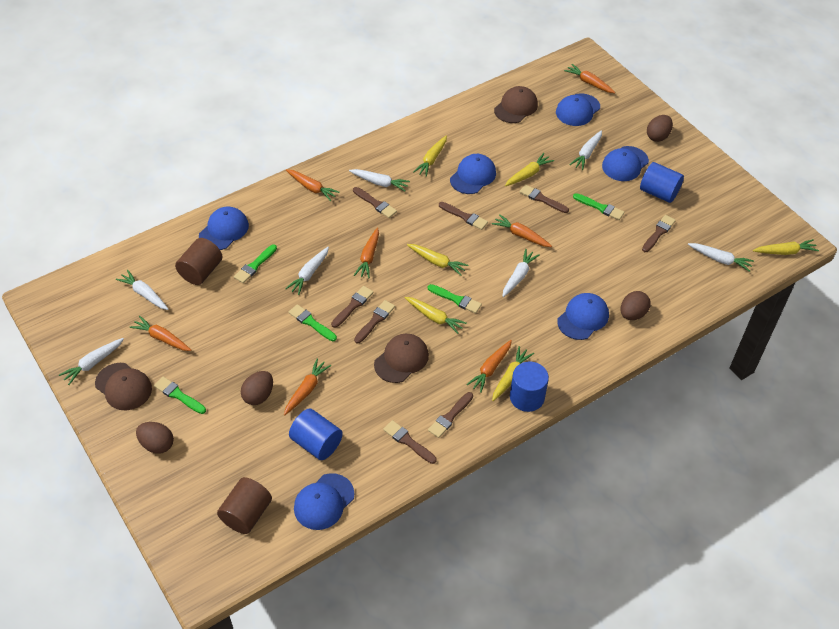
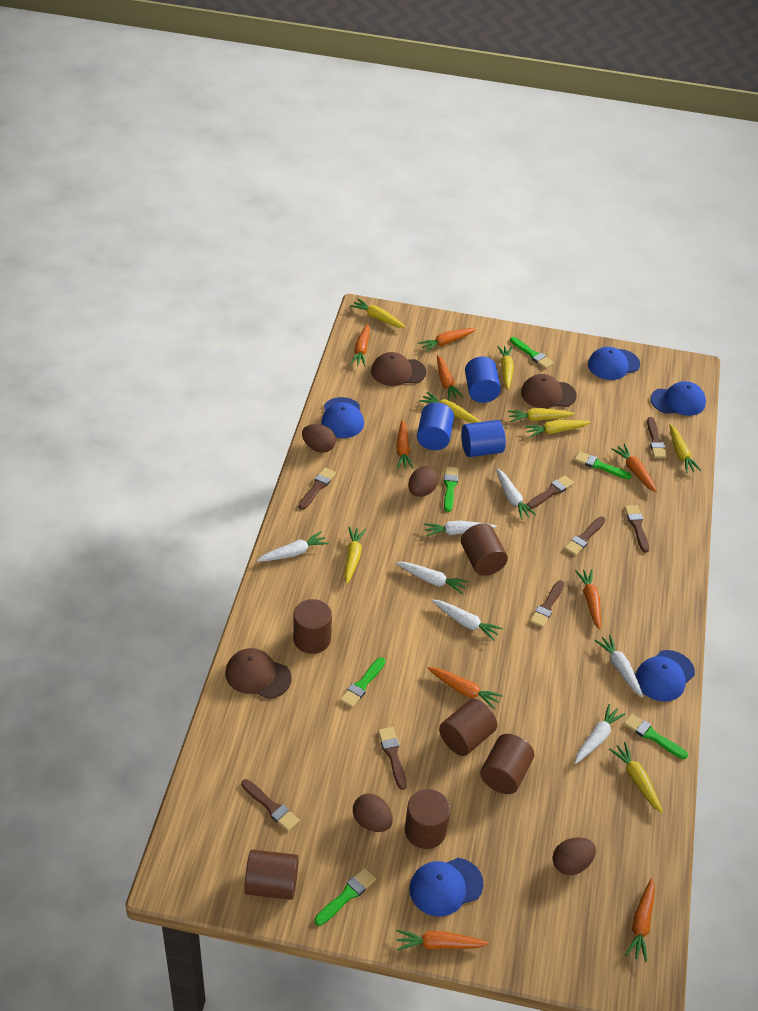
blue cap: [199,206,249,250] [294,473,355,530] [450,154,496,194] [556,93,600,126] [557,293,609,340] [602,146,649,181] = 6 -> [321,397,364,438] [410,858,483,917] [588,347,640,380] [635,650,695,702] [651,381,706,416] = 5
brown cylinder: [175,238,223,285] [217,477,272,534] = 2 -> [244,850,299,900] [293,599,332,654] [405,789,450,849] [439,699,497,756] [461,523,508,576] [480,734,534,794] = 6
green brush: [154,377,206,414] [234,244,277,283] [288,304,337,341] [428,284,482,313] [573,193,625,220] = 5 -> [315,868,376,926] [340,657,385,708] [444,466,459,512] [510,337,554,369] [574,451,632,479] [624,714,688,759] = 6
orange carrot: [129,316,191,351] [284,358,331,415] [286,169,340,201] [354,228,379,278] [466,340,512,393] [492,214,552,247] [564,64,615,93] = 7 -> [350,323,370,366] [396,420,414,469] [396,930,489,951] [418,328,476,352] [427,667,503,709] [437,355,464,400] [575,569,601,630] [612,444,657,492] [625,878,655,962] = 9
yellow carrot: [405,297,467,334] [407,244,468,276] [413,136,447,177] [492,346,534,401] [505,153,554,186] [753,239,819,255] = 6 -> [344,527,366,584] [350,299,406,328] [419,392,480,423] [497,346,514,390] [508,408,575,422] [524,420,590,437] [609,742,663,813] [669,424,702,473] = 8

